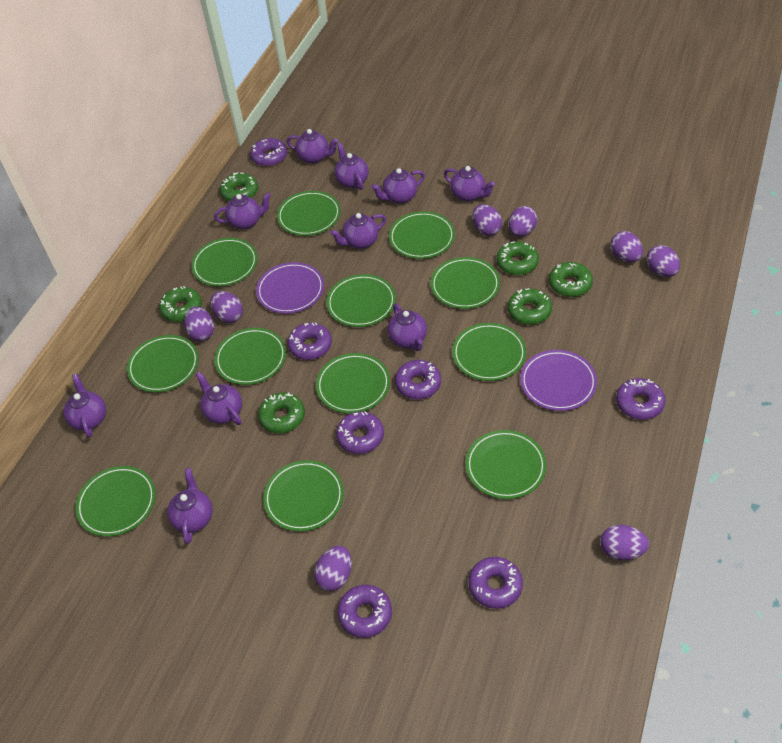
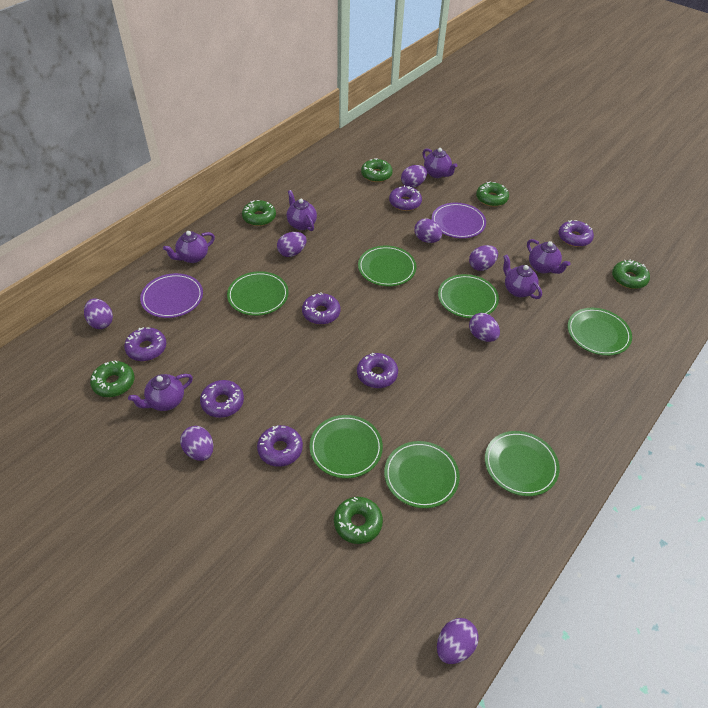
green plate: [75,466,156,537] [127,335,199,392] [191,238,258,287] [214,328,286,385] [263,460,344,532] [277,191,341,236] [316,353,390,413] [326,274,396,327] [389,211,455,259] [431,257,500,309] [452,323,526,381] [465,430,547,499] = 12 -> [227,271,289,316] [310,415,383,478] [358,246,417,286] [384,441,460,508] [438,274,499,318] [485,431,560,496] [568,308,632,356] = 7
purple teapot: [64,374,106,438] [167,468,213,544] [196,372,242,425] [214,193,271,229] [287,129,338,164] [330,213,386,249] [335,143,369,190] [371,168,425,204] [387,303,427,351] [444,166,495,202] = 10 -> [128,374,193,411] [163,231,215,263] [287,190,317,231] [422,148,457,178] [503,255,542,299] [527,239,570,274] = 6

